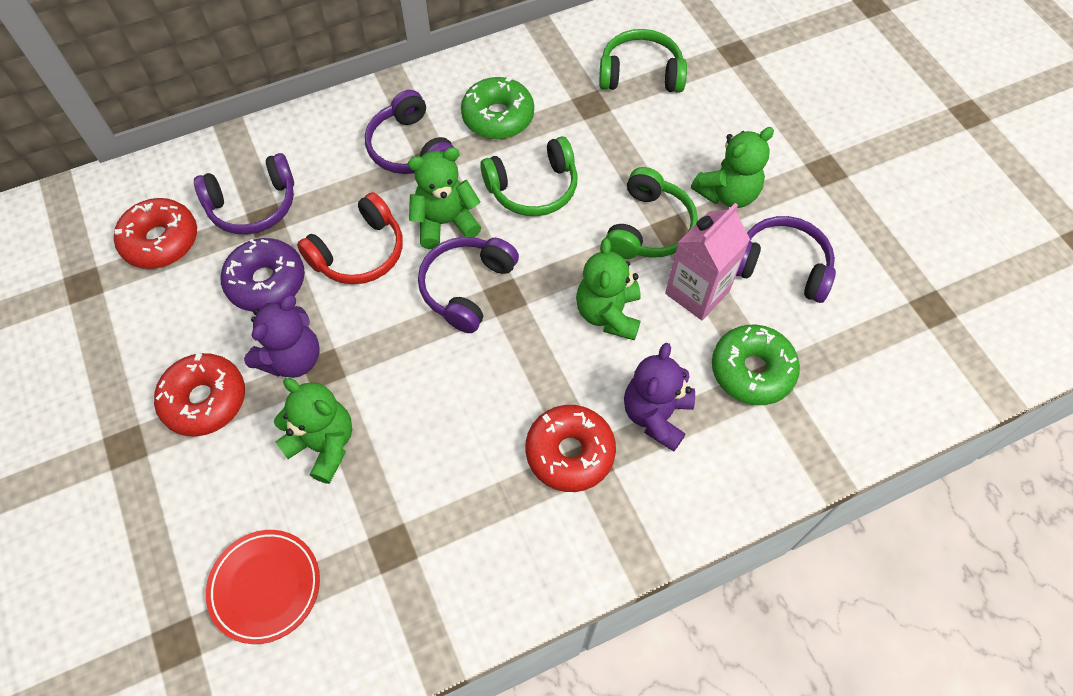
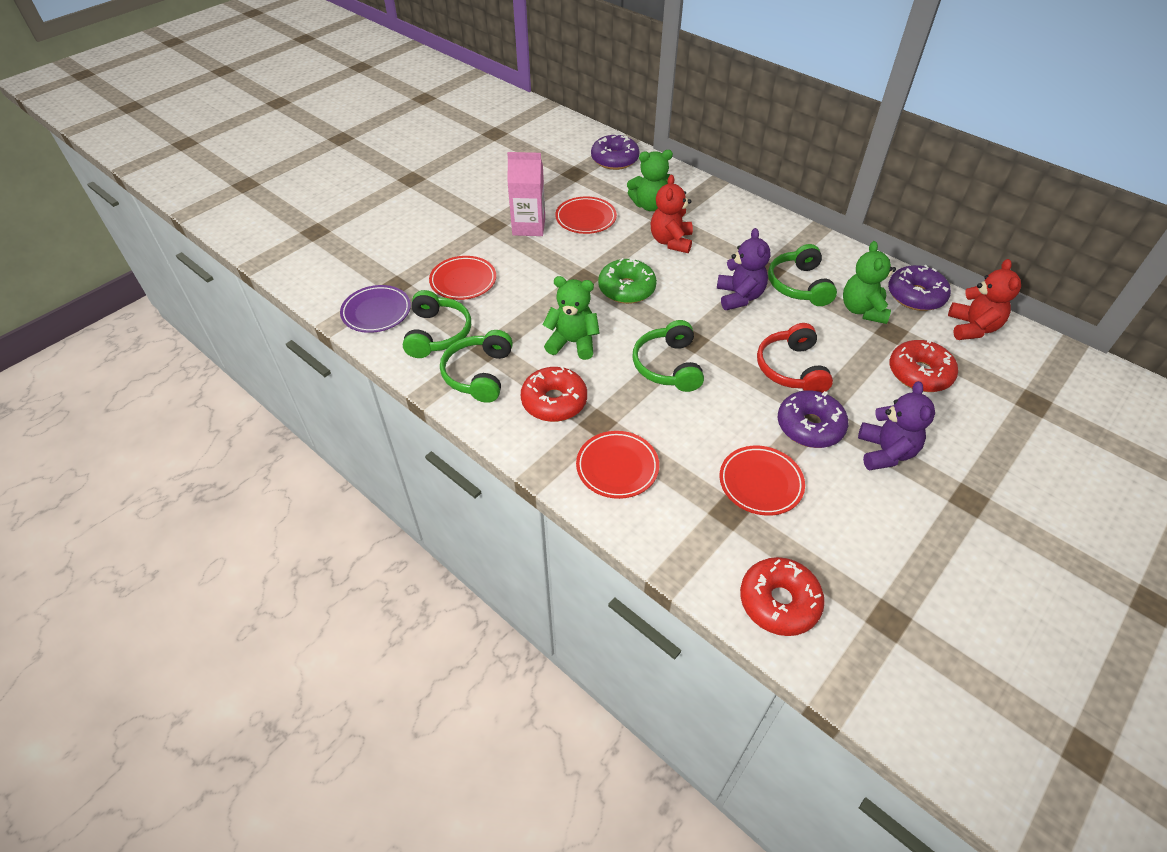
green donut: [461,76,534,139] [712,325,800,405] = 2 -> [598,258,657,304] = 1
green headphones: [480,136,577,216] [599,29,687,93] [606,167,698,259] = 3 -> [403,290,471,358] [440,330,513,403] [633,320,704,392] [768,244,837,306] = 4
green teddy bear: [274,378,352,484] [408,147,481,249] [576,238,641,341] [691,127,774,208] = 4 -> [542,276,600,360] [627,150,673,211] [843,241,896,324] = 3
purple donut: [220,238,305,312] = 1 -> [591,134,640,170] [778,390,848,448] [888,265,951,311] = 3
purple headphones: [194,153,294,234] [365,90,456,174] [418,237,519,333] [736,216,836,303] = 4 -> none = 0
purple plate: none = 0 -> [340,285,411,333] = 1
red plate: [206,530,320,644] = 1 -> [429,256,496,300] [555,196,617,234] [576,431,659,499] [719,446,805,516] = 4
red teddy bear: none = 0 -> [651,175,693,253] [948,259,1021,340] = 2

